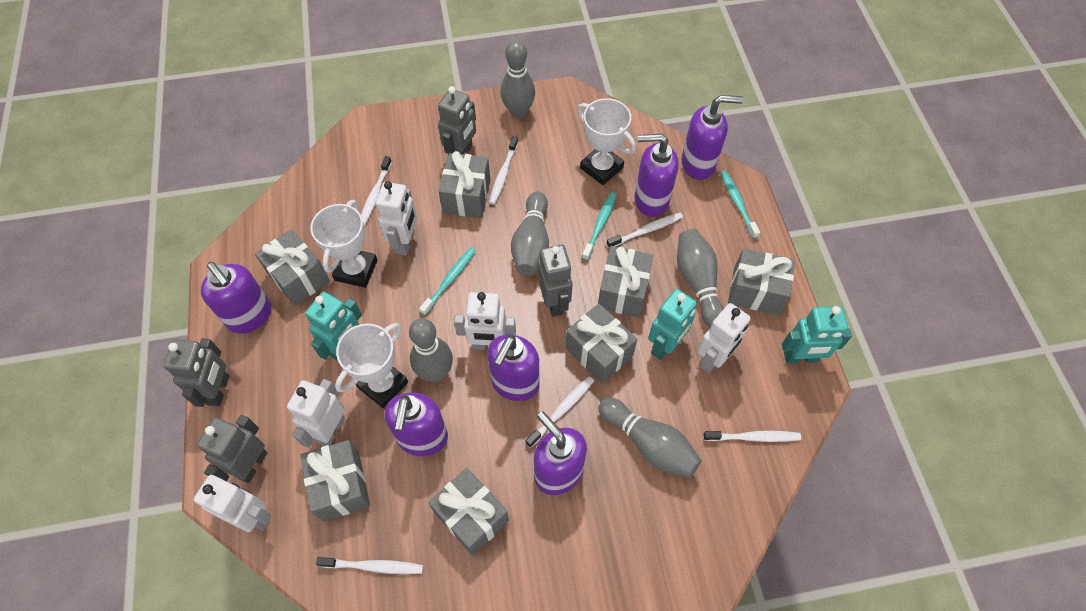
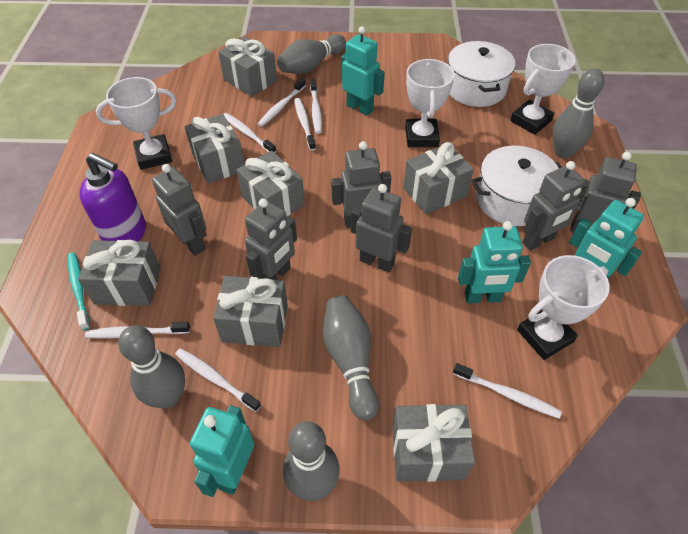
grey robot: [163,338,229,407] [197,415,268,483] [438,86,476,154] [538,245,573,317] = 4 -> [152,164,207,256] [245,198,297,280] [331,141,391,228] [351,184,412,273] [522,161,585,251] [570,152,641,233] = 6
purple soap dispenser: [201,262,271,334] [384,392,448,456] [487,335,539,401] [534,411,587,495] [634,134,679,217] [681,95,744,180] = 6 -> [79,153,146,241] = 1
turquoise robot: [305,291,362,361] [648,289,697,360] [782,306,852,364] = 3 -> [190,405,254,497] [341,26,385,116] [458,221,531,304] [569,198,644,278] = 4
turquoise toothbrush: [419,247,476,315] [582,192,617,260] [720,170,760,238] = 3 -> [68,252,90,330] = 1
white pot: none = 0 -> [448,41,515,107] [471,146,561,226] = 2
white robot: [194,475,271,532] [287,379,345,448] [376,181,417,256] [454,292,516,350] [697,303,751,373] = 5 -> none = 0
white toothbrush: [316,557,423,574] [361,156,392,226] [489,136,518,205] [526,376,594,448] [606,213,683,249] [703,431,801,442] = 6 -> [85,322,190,338] [175,348,261,412] [223,113,276,153] [257,78,306,127] [294,98,316,151] [310,79,322,134] [453,363,562,419] = 7
white trophy: [310,200,377,288] [335,323,408,408] [577,98,636,185] = 3 -> [96,77,177,170] [405,59,455,147] [510,44,576,135] [517,255,609,360] = 4

